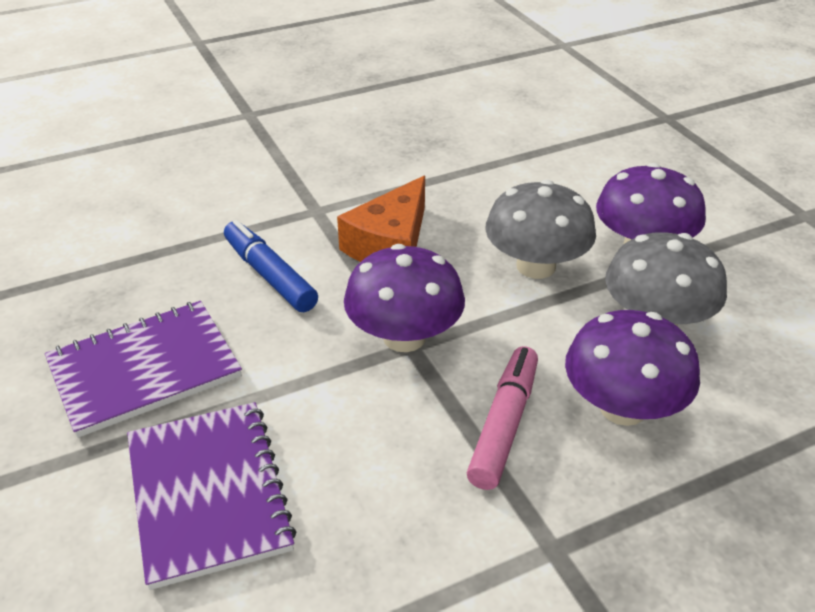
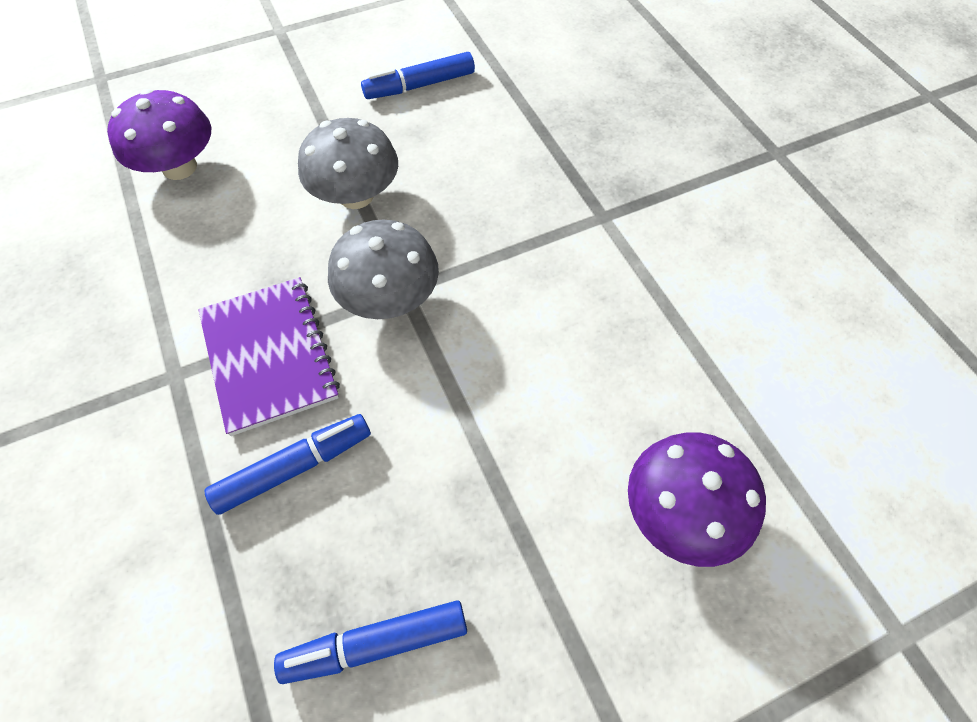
blue marker: [224,220,318,312] = 1 -> [205,414,371,515] [274,600,467,684] [361,52,475,99] = 3
orange cheese: [337,176,425,262] = 1 -> none = 0
pink marker: [467,346,538,490] = 1 -> none = 0
purple mushroom: [344,244,465,352] [565,310,700,426] [596,163,706,245] = 3 -> [107,89,211,180] [628,432,766,567] = 2
purple notebook: [45,301,242,438] [127,402,297,590] = 2 -> [198,277,340,436] = 1

